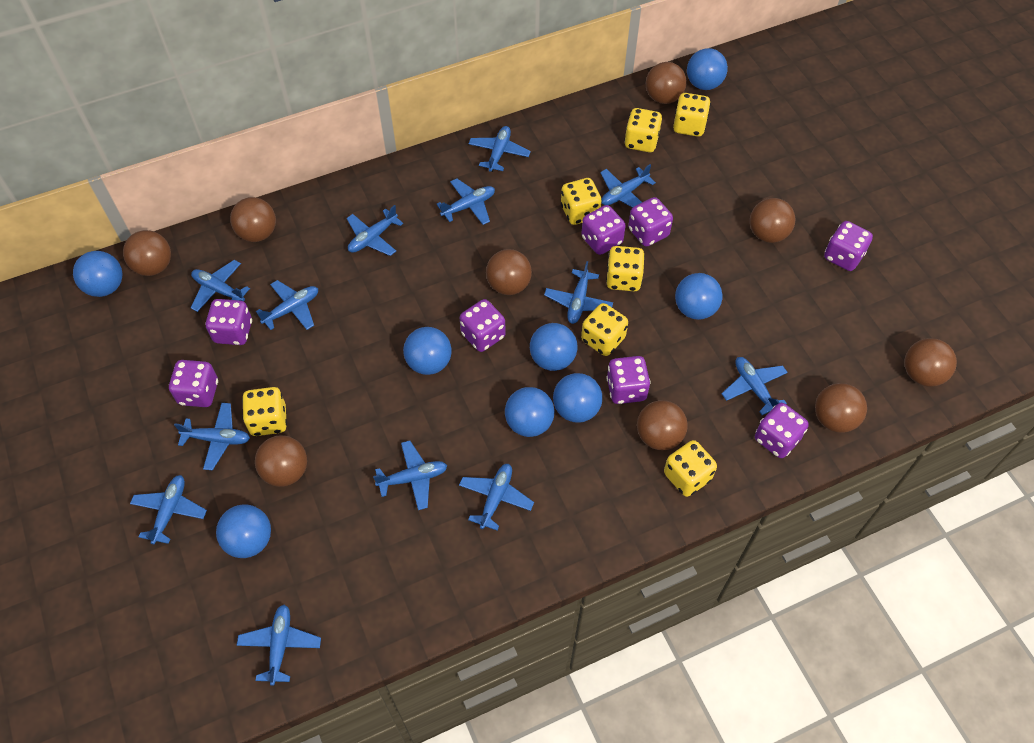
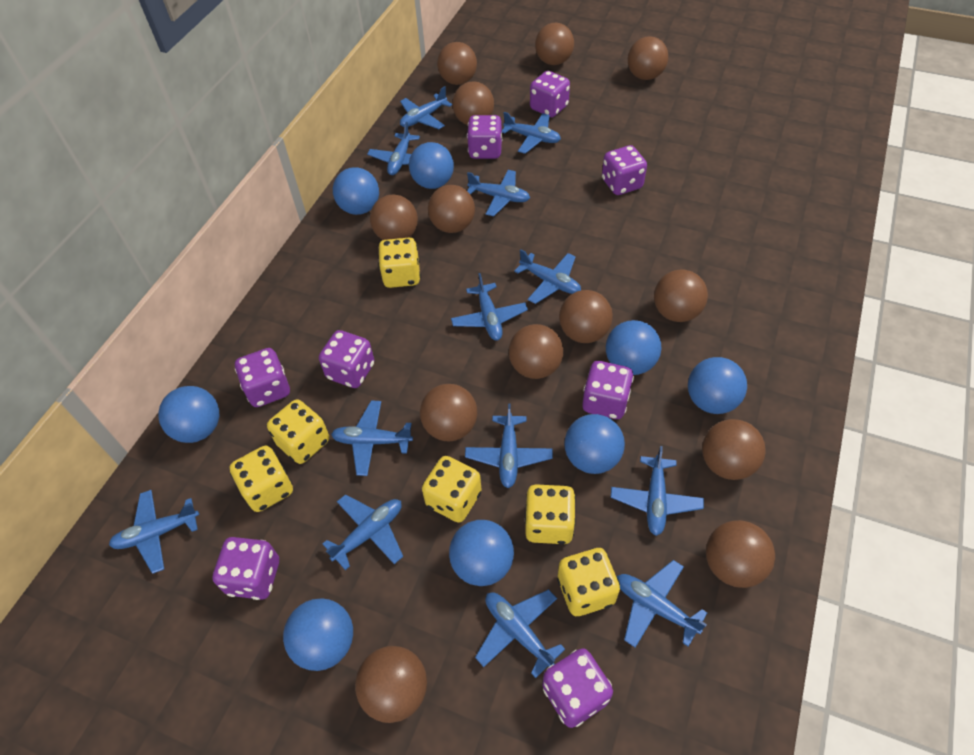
brown ball: [123,230,171,276] [230,197,276,242] [255,435,307,487] [486,249,532,295] [637,400,688,450] [646,62,687,104] [750,198,796,243] [815,383,867,433] [905,338,957,386] = 9 -> [355,646,427,723] [370,195,418,240] [420,384,477,441] [428,185,475,233] [437,42,477,85] [452,81,494,125] [509,324,563,379] [535,23,574,65] [559,290,613,343] [628,36,668,80] [654,270,708,322] [702,419,766,480] [706,520,775,588] = 13
yellow dice: [242,387,287,436] [561,178,602,225] [581,303,628,356] [606,246,645,291] [624,108,662,152] [664,440,717,497] [673,93,711,137] = 7 -> [230,446,293,512] [267,399,329,464] [378,238,421,288] [422,456,481,523] [525,484,576,544] [557,548,620,616] = 6

